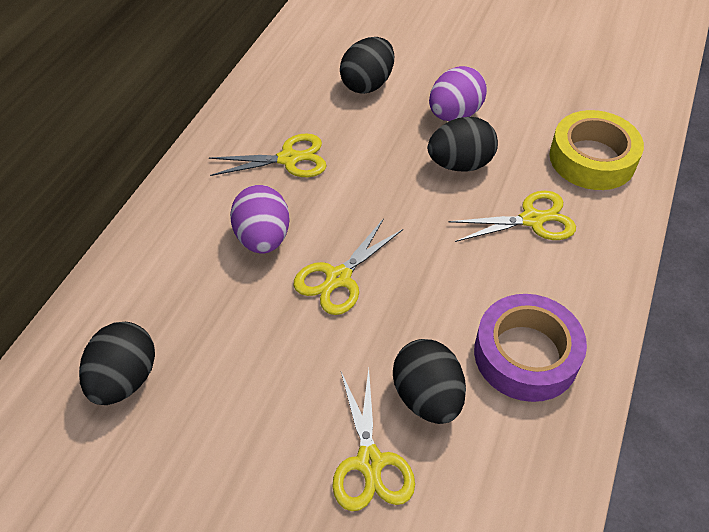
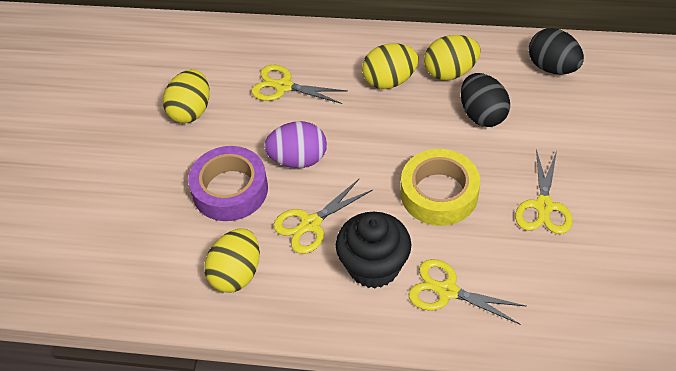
black cupcake: none = 0 -> [336,212,411,288] = 1
black egg: [79,322,155,405] [340,37,394,94] [393,339,466,424] [428,117,498,172] = 4 -> [461,73,510,127] [529,28,584,75] = 2
purple egg: [230,185,290,254] [429,66,487,121] = 2 -> [264,121,327,168] = 1
yellow egg: none = 0 -> [163,69,210,123] [204,229,260,293] [362,44,419,89] [424,35,481,80] = 4

